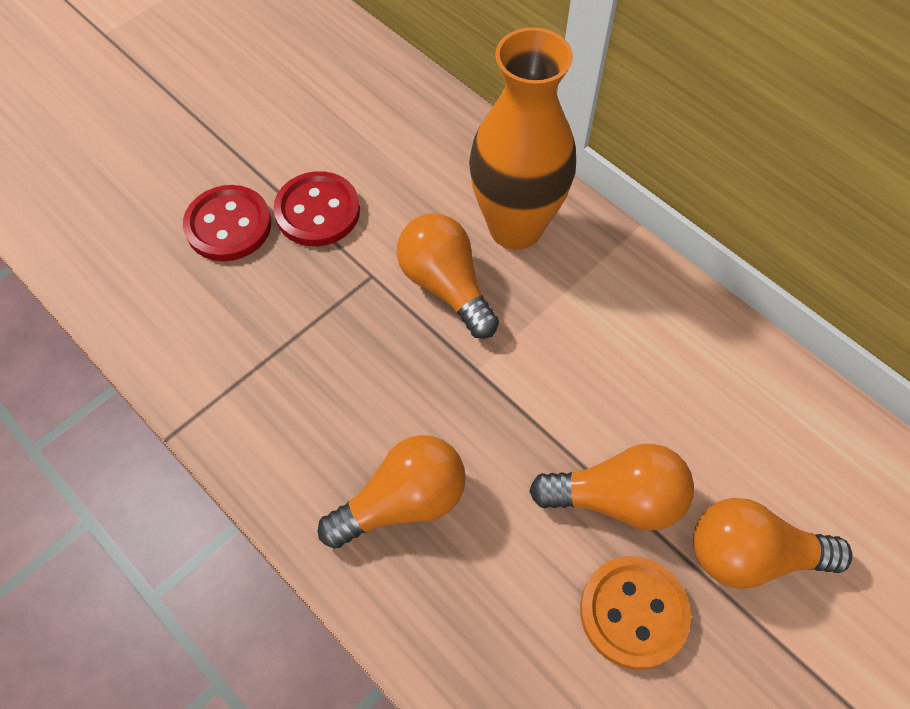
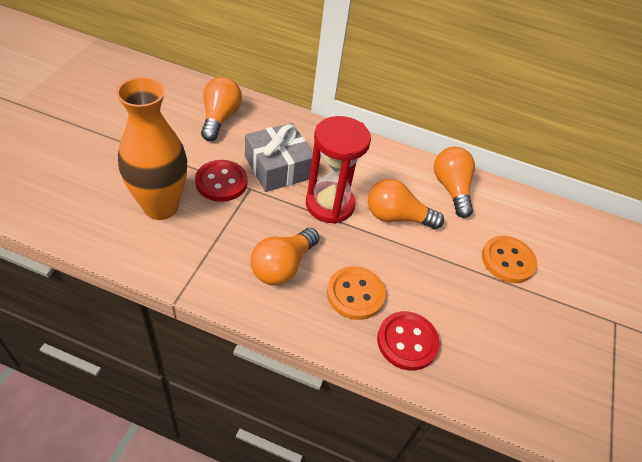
grey gift: none = 0 -> [245,123,313,192] = 1
orange button: [580,556,691,669] = 1 -> [327,266,386,320] [482,236,537,283] = 2
red hourglass: none = 0 -> [306,116,371,224] = 1

